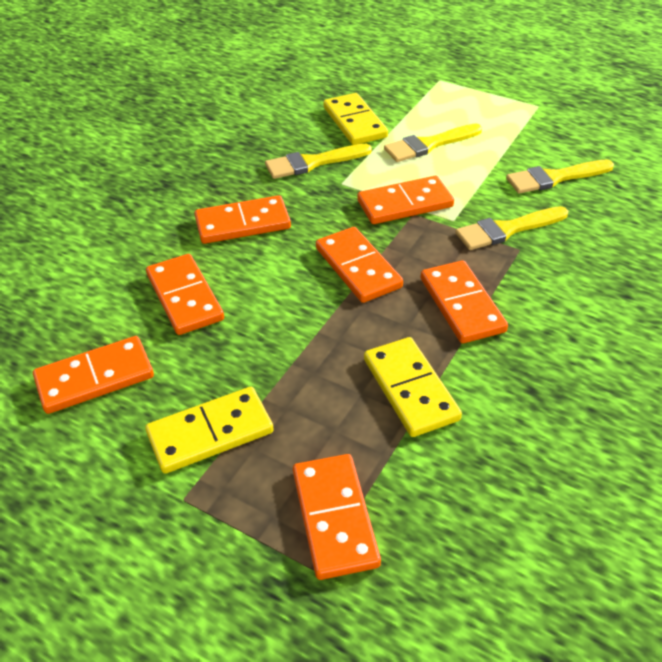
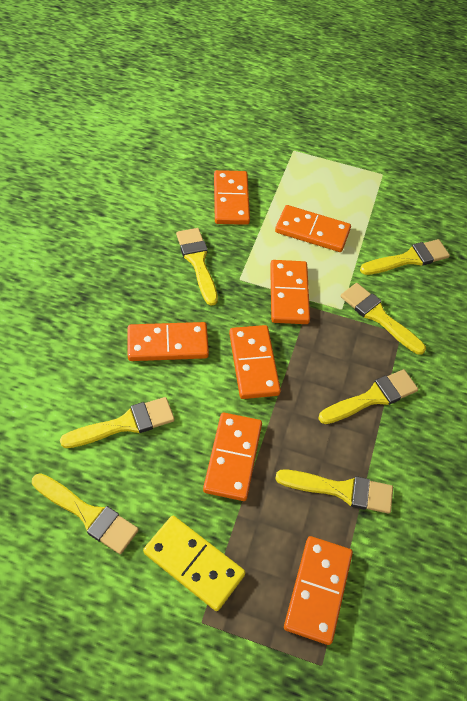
yellow brush: [265,144,372,179] [384,123,482,162] [455,206,568,250] [506,160,614,194] = 4 -> [32,473,139,554] [60,397,175,448] [176,228,218,306] [275,470,393,514] [318,369,418,424] [341,283,426,355] [360,239,450,275] = 7
yellow domino: [145,387,274,474] [324,93,388,145] [364,337,462,437] = 3 -> [143,516,246,611] = 1

